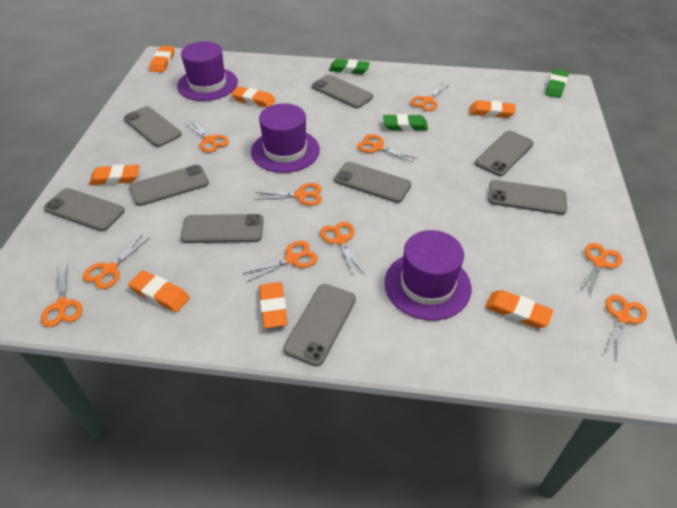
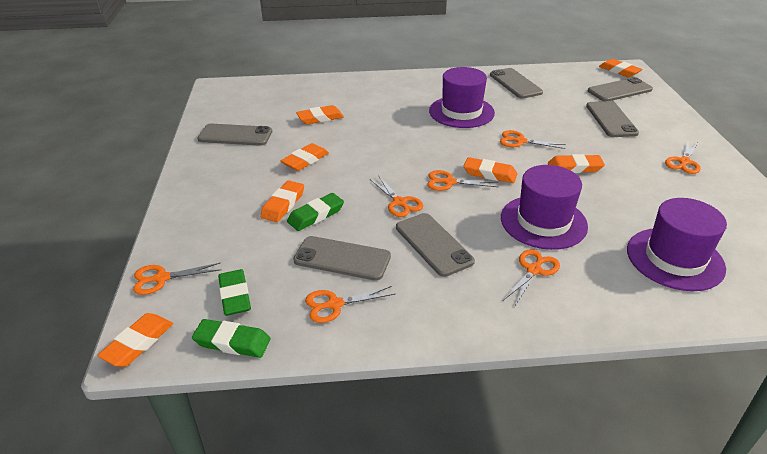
grey phone: [44,188,125,231] [124,106,182,147] [129,165,209,206] [180,214,264,243] [283,284,356,366] [312,75,373,108] [334,162,411,203] [475,131,534,176] [488,180,567,215] = 9 -> [197,124,272,146] [293,236,391,281] [396,213,475,277] [490,68,543,99] [586,101,639,137] [588,77,653,101] = 6
orange scissors: [41,263,82,327] [83,235,150,289] [185,120,229,153] [243,241,318,282] [254,183,322,206] [320,222,365,275] [357,134,418,163] [410,82,450,111] [579,243,622,299] [605,295,647,362] = 10 -> [133,263,222,295] [305,286,395,323] [370,175,423,217] [427,170,498,191] [500,130,566,149] [503,249,560,307] [665,141,700,174] = 7

